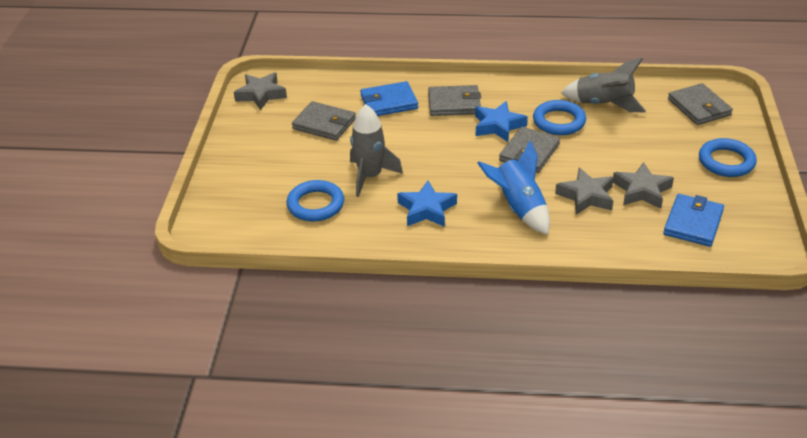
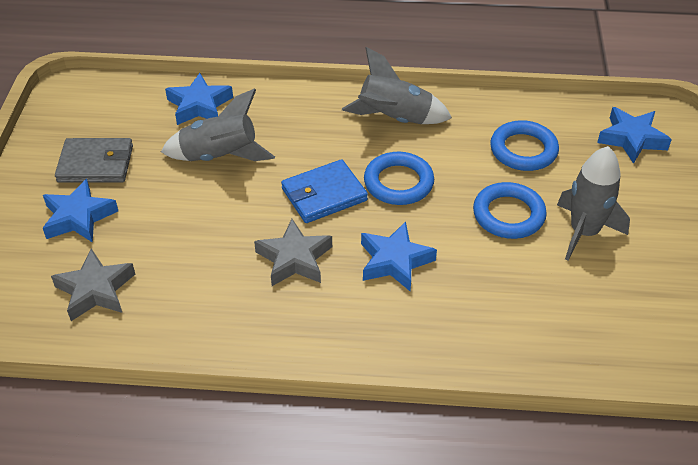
blue rocket: [477,140,550,235] = 1 -> none = 0
blue star: [397,181,457,227] [475,101,528,142] = 2 -> [43,179,118,243] [165,73,233,125] [361,222,437,291] [597,107,672,164] = 4
blue wallet: [360,81,418,116] [663,194,724,247] = 2 -> [281,159,368,223] = 1
grey rocket: [350,104,403,197] [561,58,646,112] = 2 -> [161,88,275,161] [342,47,452,124] [557,146,630,261] = 3
grey star: [234,72,287,110] [555,168,614,215] [613,162,674,209] = 3 -> [51,249,135,321] [254,219,332,286] = 2
grey wallet: [292,101,356,141] [428,85,481,116] [499,127,560,173] [668,83,733,125] = 4 -> [55,138,133,183] = 1

